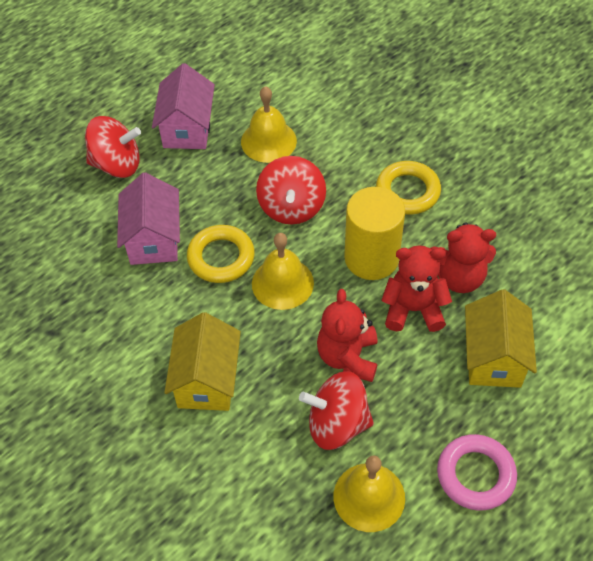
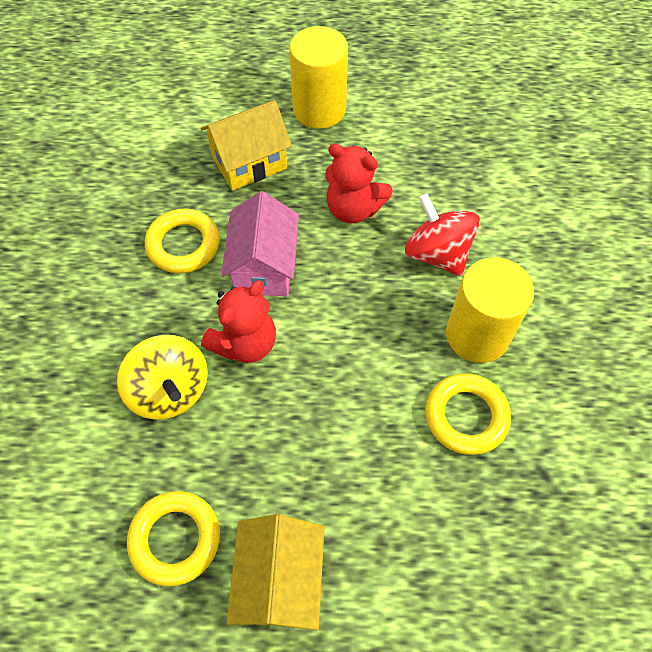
pink house: [117,172,180,265] [152,63,215,149] = 2 -> [221,191,299,296] = 1
pink ring: [437,434,517,511] = 1 -> none = 0
red spinning top: [85,116,141,178] [256,156,326,225] [299,371,374,450] = 3 -> [405,193,480,276] = 1
red teddy bear: [317,289,378,382] [382,245,452,332] [430,222,496,293] = 3 -> [201,281,276,363] [325,144,393,223] = 2
yellow bell: [241,86,297,163] [252,233,314,310] [333,456,405,532] = 3 -> none = 0
yellow cylinder: [344,187,405,280] = 1 -> [289,26,348,129] [446,257,534,363] = 2
yellow ring: [187,225,255,283] [376,161,441,215] = 2 -> [127,491,220,587] [145,208,220,274] [425,373,511,455] = 3
yellow spinning top: none = 0 -> [117,335,208,420] = 1

